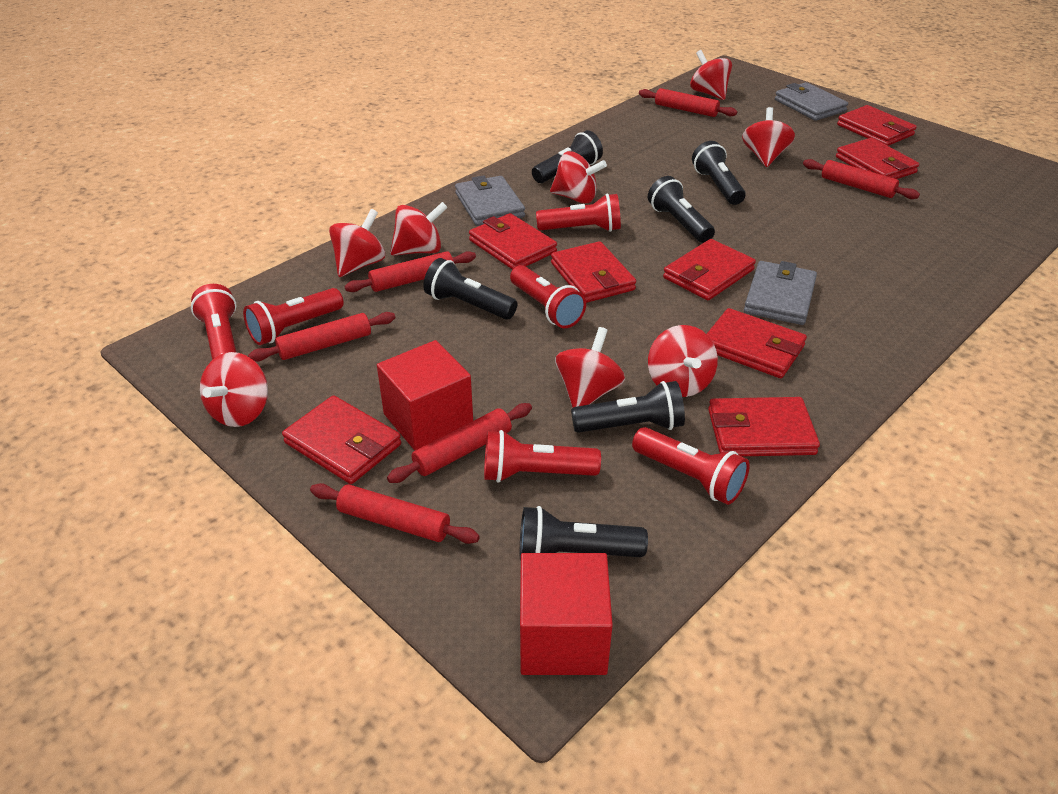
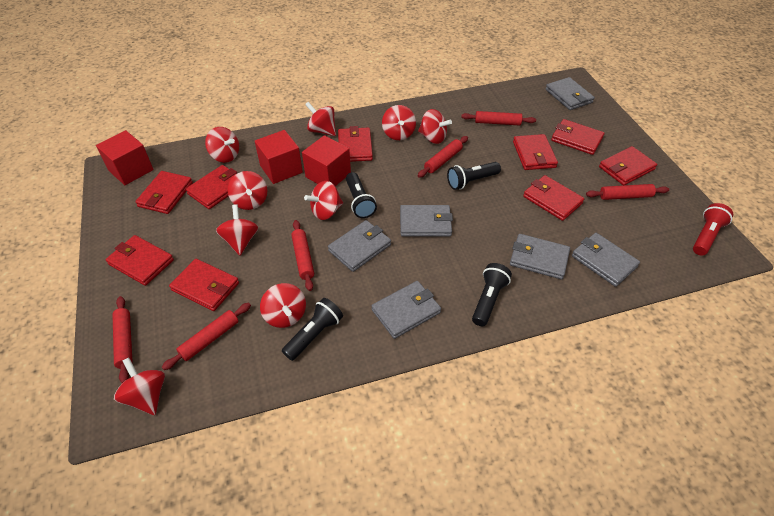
black flashlight: [423,258,517,320] [520,506,648,560] [532,130,603,183] [571,381,685,433] [648,176,715,243] [692,141,746,205] = 6 -> [282,298,343,361] [346,172,377,218] [447,162,501,190] [472,263,512,326] = 4
grey wallet: [455,175,525,226] [744,261,817,325] [775,82,848,121] = 3 -> [328,220,391,272] [372,281,441,339] [400,205,453,237] [510,234,570,279] [545,77,595,110] [572,233,640,287] = 6
red cube: [377,340,473,451] [520,553,613,675] = 2 -> [96,130,154,185] [255,130,303,184] [302,135,351,186] = 3
red flashlight: [191,284,236,360] [243,288,344,345] [484,430,601,483] [510,265,586,328] [536,193,621,232] [632,427,750,505] = 6 -> [693,203,733,256] = 1
red spinning top: [200,352,268,427] [329,209,385,277] [390,202,448,256] [550,151,607,203] [555,327,625,408] [648,325,718,397] [690,50,732,100] [742,107,795,167] = 8 -> [114,358,165,415] [205,127,239,163] [216,205,258,255] [228,171,267,210] [260,283,306,328] [304,181,343,220] [305,102,336,136] [382,105,416,140] [418,109,452,144] = 9
red wallet: [282,395,401,484] [469,213,557,270] [551,241,636,303] [663,239,756,300] [707,308,807,378] [708,397,820,457] [836,138,919,179] [837,105,917,146] = 8 -> [106,235,174,286] [135,171,193,214] [169,259,239,311] [186,165,237,209] [338,126,373,162] [513,134,558,170] [523,175,584,221] [551,119,604,155] [599,146,657,185] = 9

